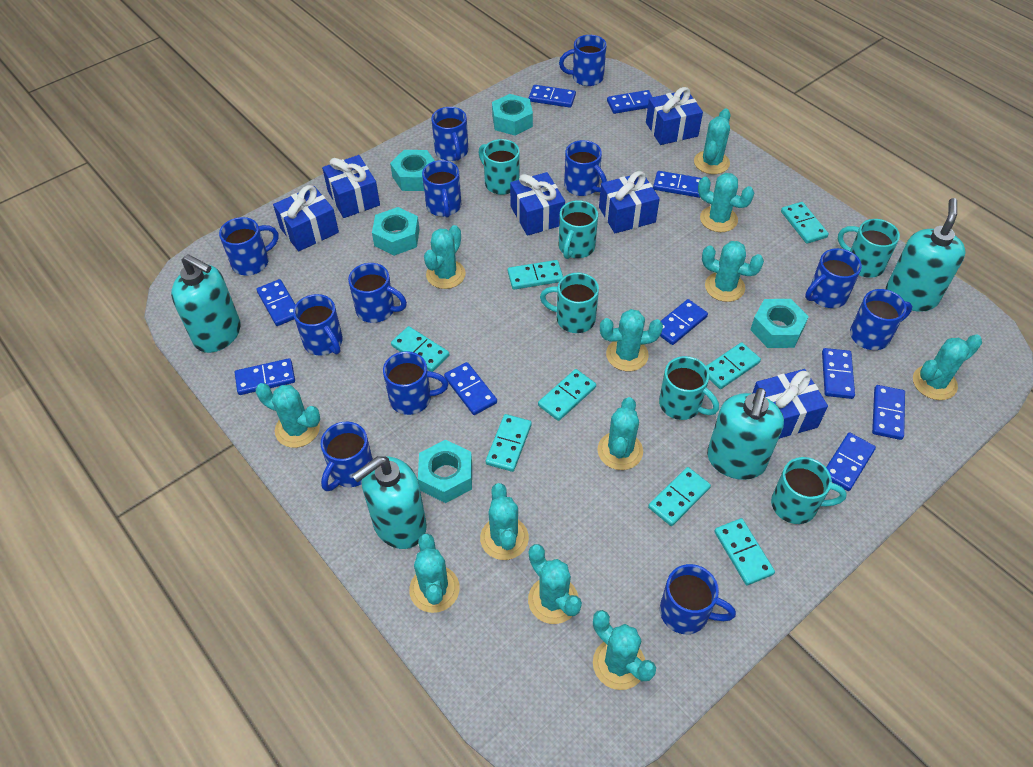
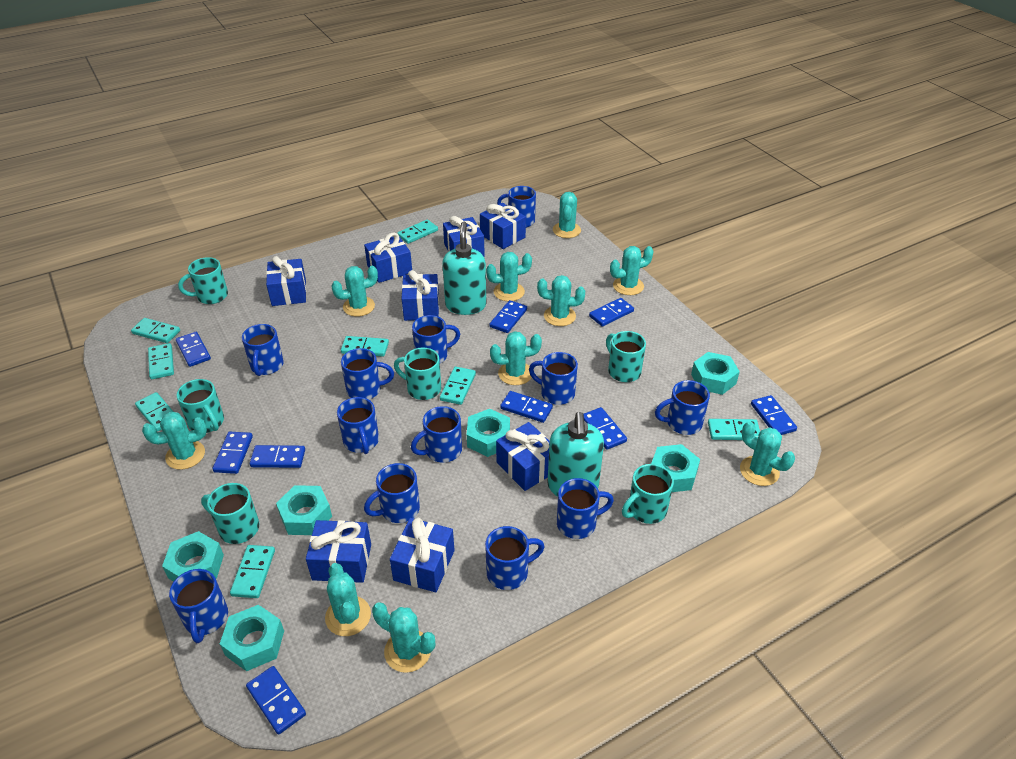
blue domino: [235,358,295,395] [257,279,296,326] [444,362,497,415] [529,85,576,108] [607,90,652,114] [653,171,702,198] [660,299,708,345] [822,348,855,399] [826,432,876,491] [872,385,905,440] = 10 -> [176,332,211,367] [212,432,253,474] [246,666,306,735] [250,445,305,468] [490,300,527,333] [500,391,553,423] [584,407,627,450] [589,298,634,327] [751,395,797,435] = 9
blue gift: [273,185,339,251] [322,155,380,218] [510,172,565,236] [599,171,660,233] [646,87,703,145] [752,369,828,439] = 6 -> [266,256,306,306] [306,520,371,583] [364,232,412,283] [390,518,455,593] [402,270,439,321] [443,216,485,257] [480,203,526,249] [496,422,550,491] = 8
turquoise cactus: [256,383,320,448] [409,533,460,613] [424,225,466,289] [480,483,529,560] [528,544,582,624] [593,610,656,690] [597,397,643,470] [600,309,663,371] [694,109,731,174] [698,173,754,232] [702,241,764,302] [913,334,982,400] = 12 -> [142,412,207,470] [325,563,371,636] [331,266,378,317] [372,602,435,673] [486,252,532,301] [490,331,542,385] [537,275,585,326] [553,192,581,238] [610,246,653,295] [740,421,795,486] = 10
turquoise nut: [372,207,420,256] [390,150,435,191] [418,440,472,503] [492,94,533,135] [750,299,809,348] = 5 -> [162,531,224,582] [220,605,284,671] [276,485,332,535] [467,409,510,457] [651,444,700,492] [691,352,740,395] = 6
turquoise soap dispenser: [171,254,241,353] [352,456,427,549] [707,388,784,480] [886,198,966,312] = 4 -> [442,222,487,315] [547,412,604,496] = 2

